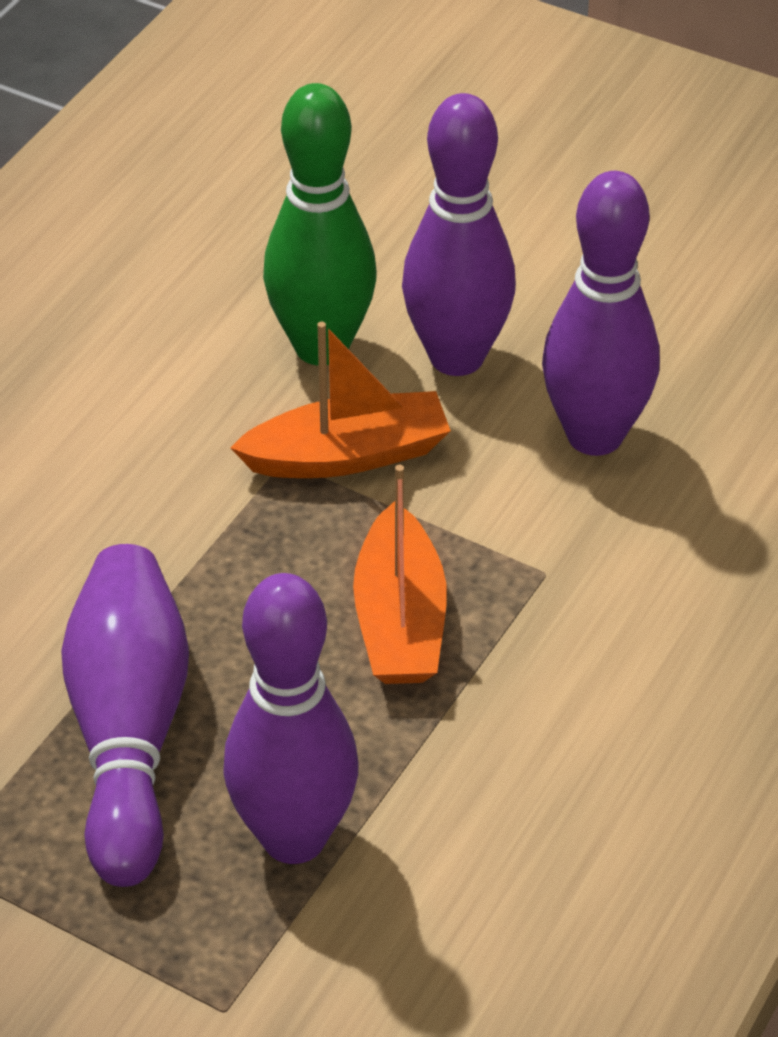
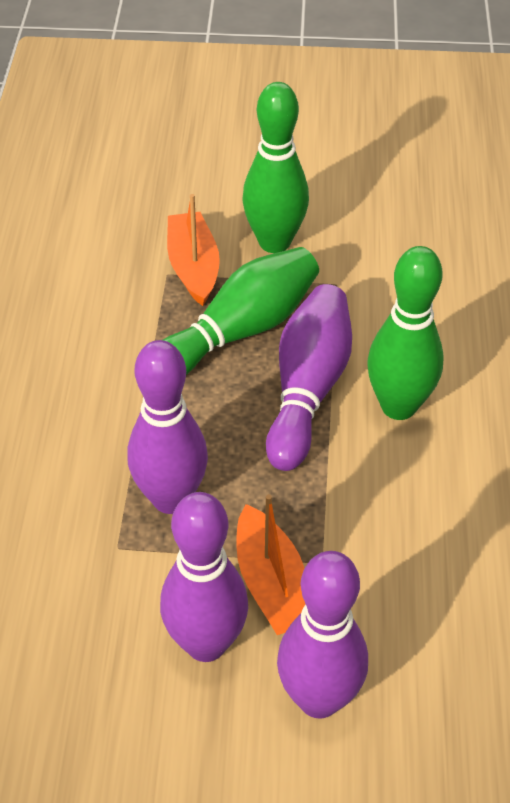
green bowling pin: [263,83,377,366] = 1 -> [163,247,319,375] [242,82,309,253] [367,246,443,420] = 3

